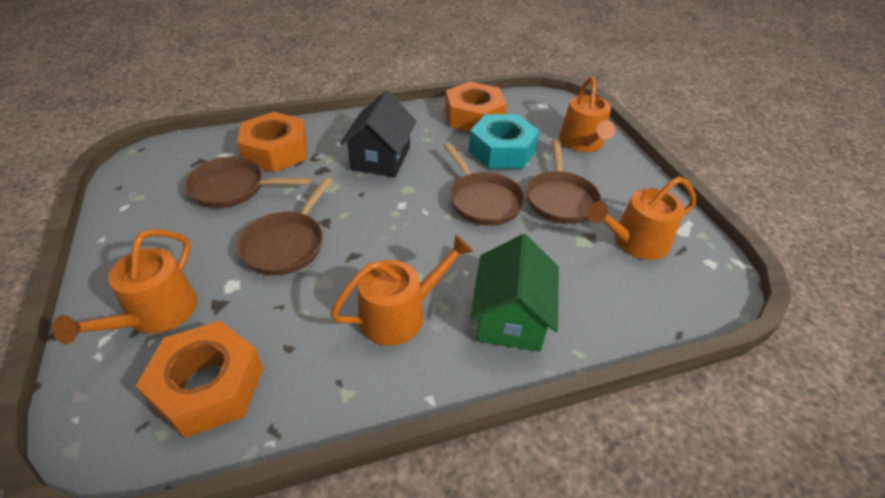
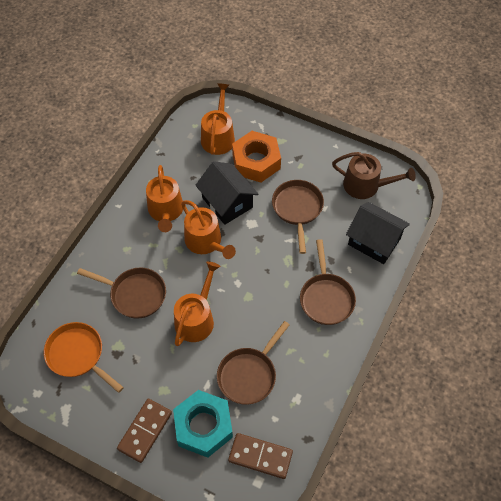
black house: [340,91,416,177] = 1 -> [195,161,258,225] [346,202,410,264] = 2
brown domino: none = 0 -> [117,399,172,463] [228,433,293,479] = 2
brown watering can: none = 0 -> [332,152,416,199] = 1
green house: [470,234,559,352] = 1 -> none = 0
orange nut: [136,321,263,438] [237,112,307,172] [445,82,507,132] = 3 -> [232,131,281,183] = 1
orange pan: none = 0 -> [44,322,124,393] = 1

